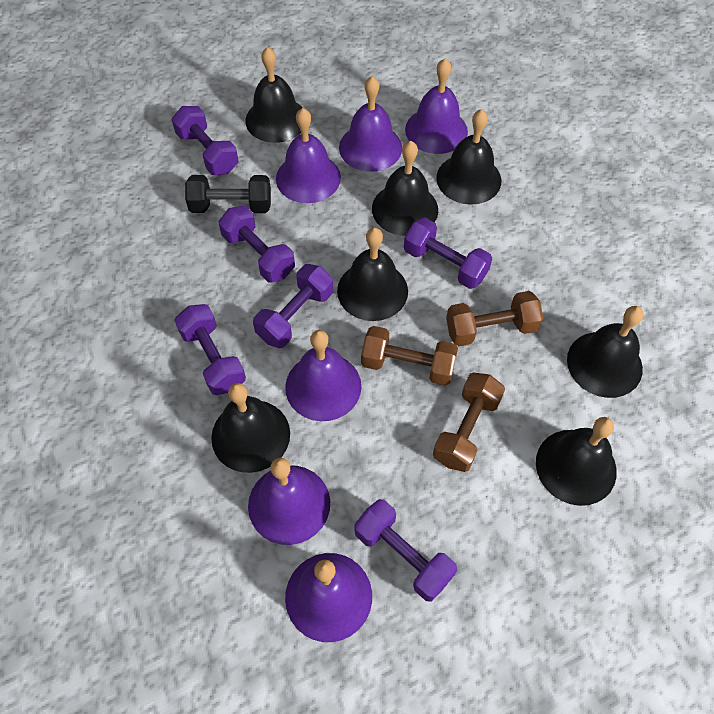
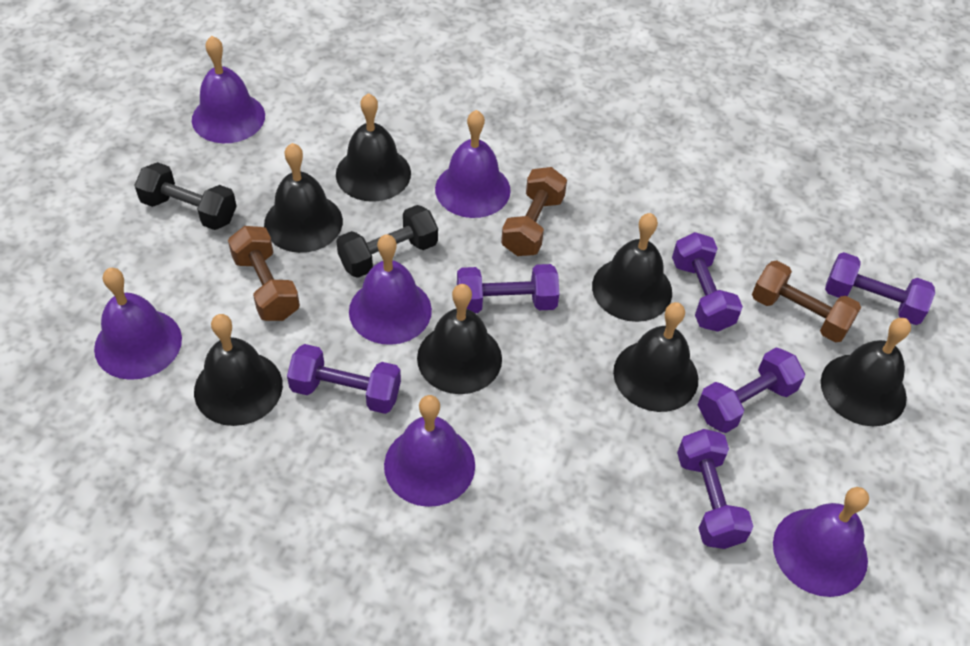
black dumbbell: [185,175,271,213] = 1 -> [134,162,237,230] [336,205,438,278] = 2

